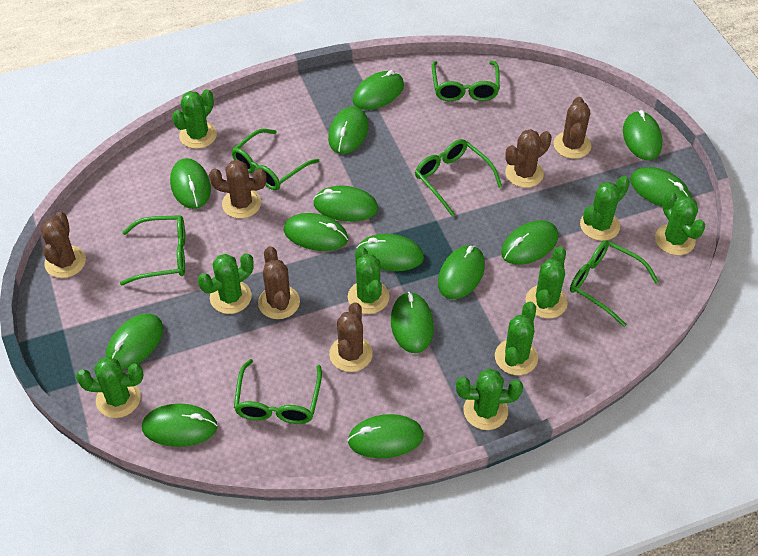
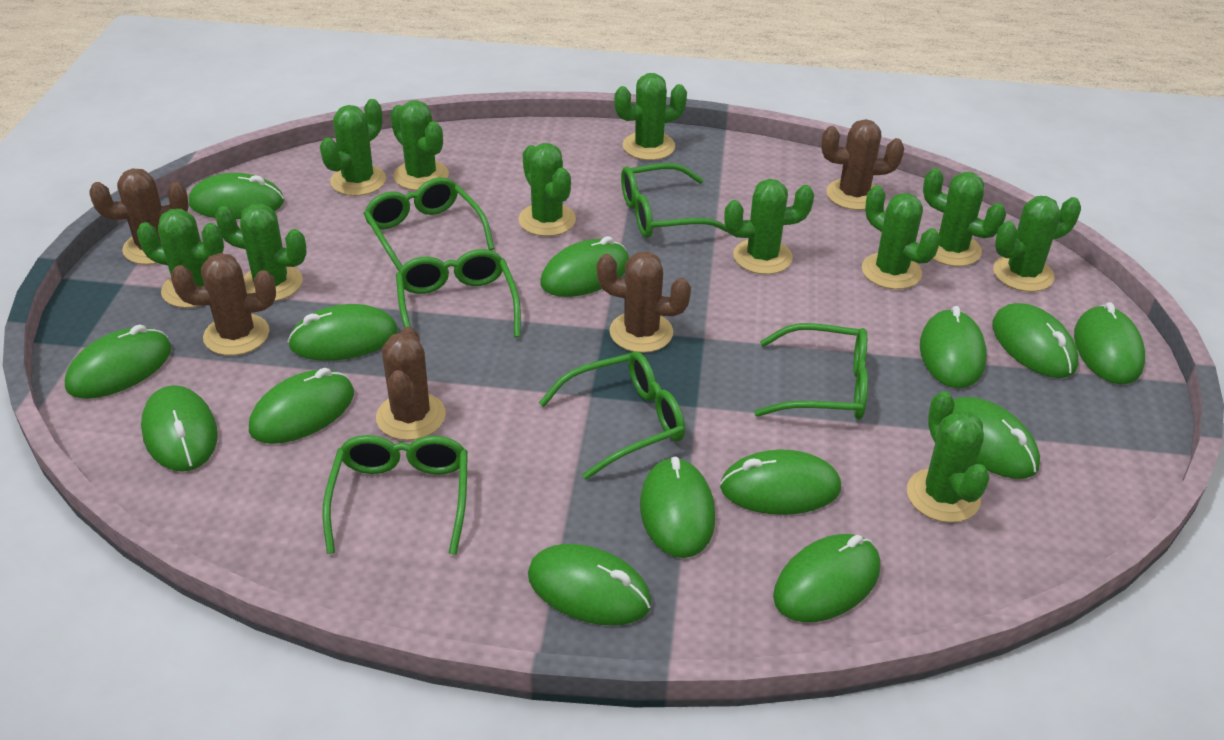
brown cactus: [41,212,86,278] [209,160,267,218] [258,246,300,319] [329,302,373,372] [505,129,552,188] [553,97,591,159] = 6 -> [89,168,189,265] [171,253,276,356] [376,327,446,440] [597,251,691,353] [821,119,904,210] = 5
green cactus: [76,357,143,418] [172,89,217,149] [198,253,253,314] [348,247,390,314] [456,369,523,430] [495,301,538,375] [526,246,568,318] [580,176,630,241] [655,191,706,255] = 9 -> [137,209,224,308] [215,204,307,301] [320,99,386,196] [390,100,449,190] [519,143,576,236] [614,73,687,160] [724,179,814,274] [862,186,940,289] [907,391,990,523] [923,168,1006,266] [993,196,1081,292] = 11

